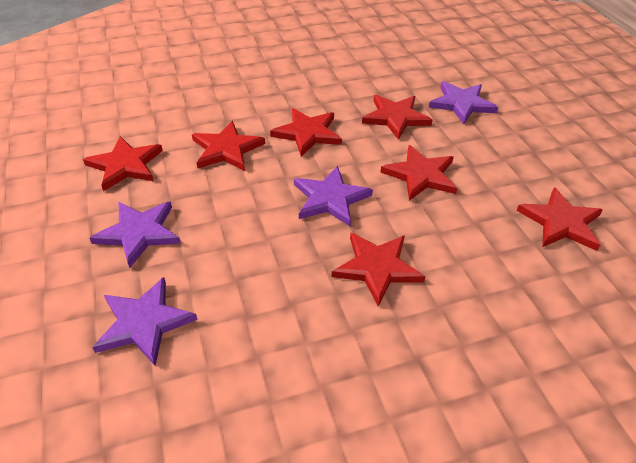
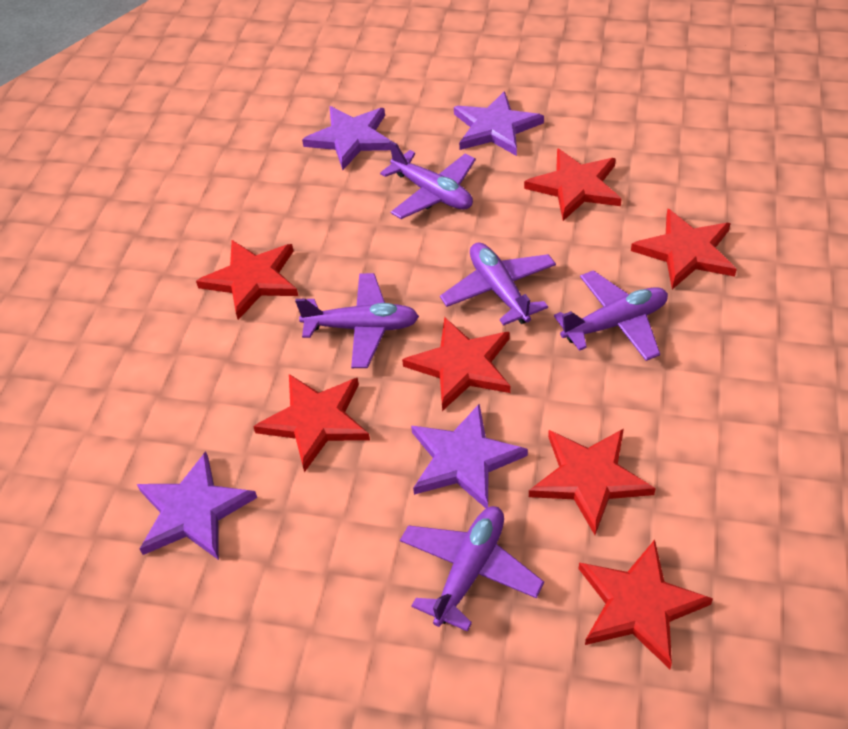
purple plane: none = 0 -> [295,273,419,368] [380,141,476,219] [400,506,544,632] [440,242,556,326] [554,270,668,361] = 5

